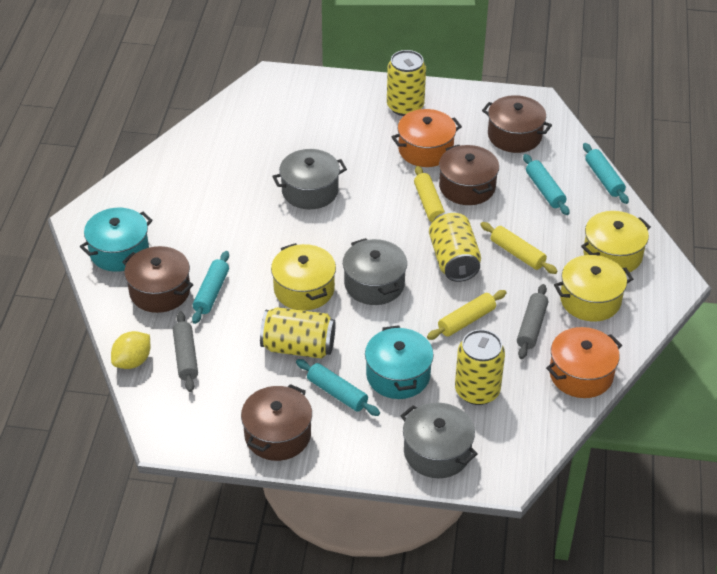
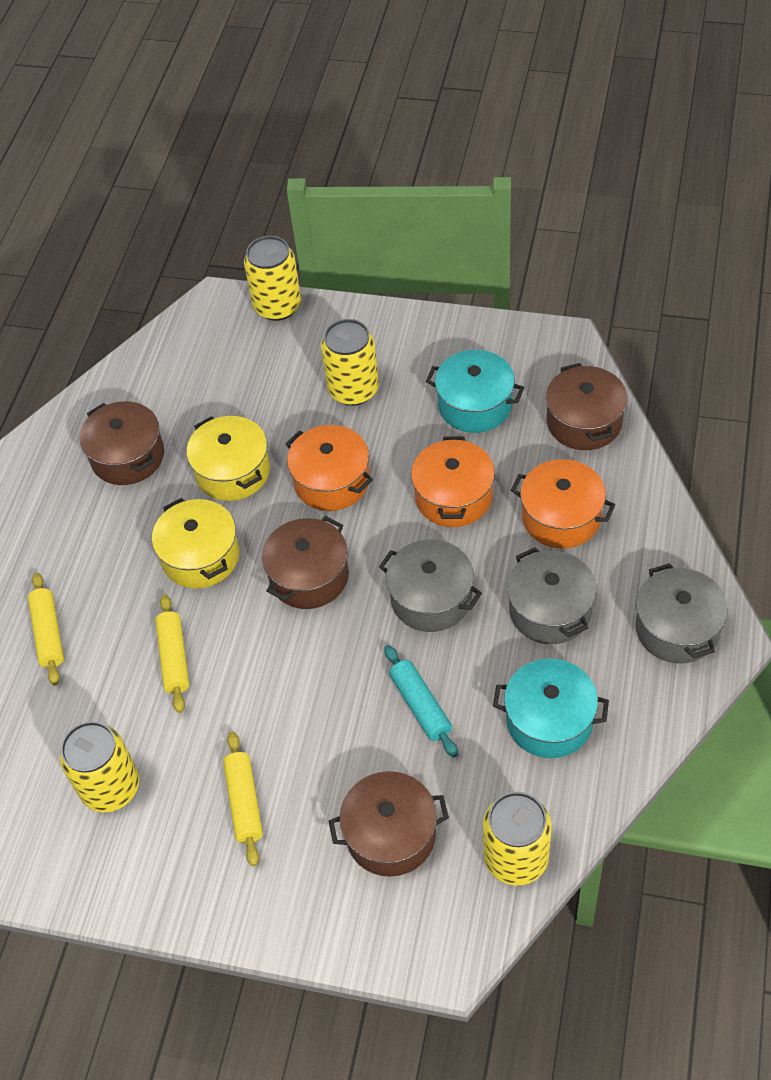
grey rolling pin: [173,311,198,392] [517,284,548,359] = 2 -> none = 0
orange pot: [392,109,462,167] [546,327,622,398] = 2 -> [285,425,373,511] [411,437,495,527] [511,459,615,549] = 3
turquoise rolling pin: [192,251,229,324] [296,359,380,416] [523,154,570,215] [583,143,629,204] = 4 -> [384,645,458,757] = 1
yellow lemon: [111,331,150,369] = 1 -> none = 0
yellow pot: [271,243,336,311] [554,255,633,322] [581,211,651,274] = 3 -> [152,498,239,589] [186,416,270,501] = 2

